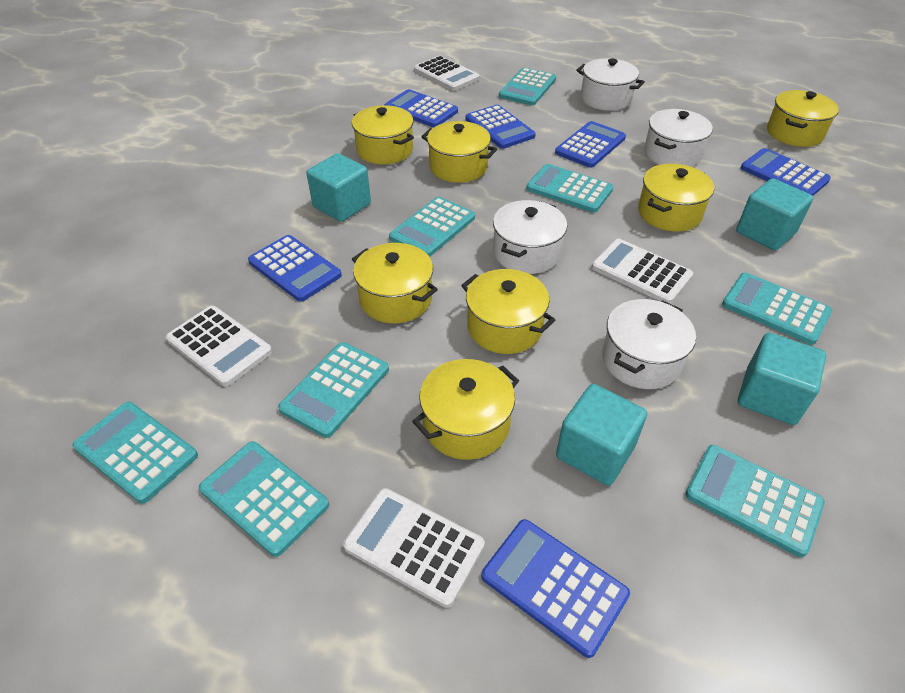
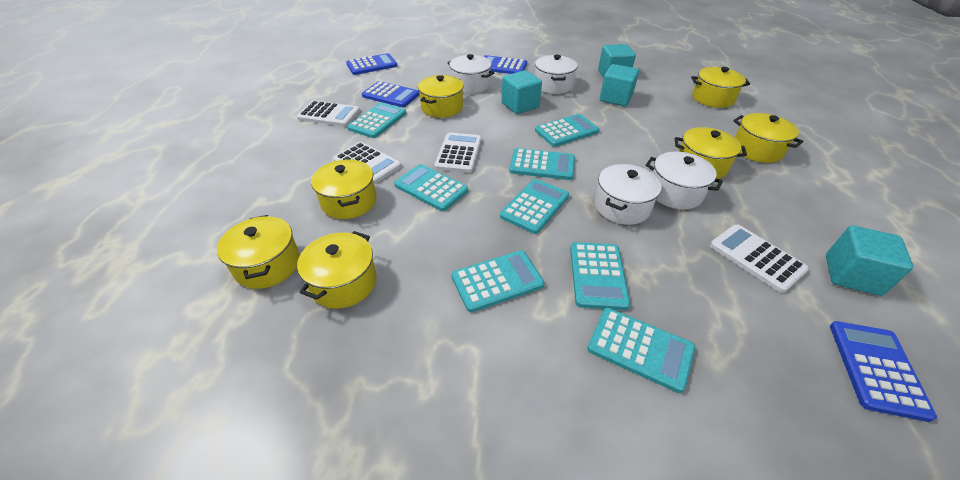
blue calculator: [248,235,342,302] [385,89,458,127] [466,105,536,149] [482,519,630,658] [555,121,626,168] [741,148,831,196] = 6 -> [346,53,397,75] [362,81,420,107] [484,55,527,74] [830,321,937,422] = 4

